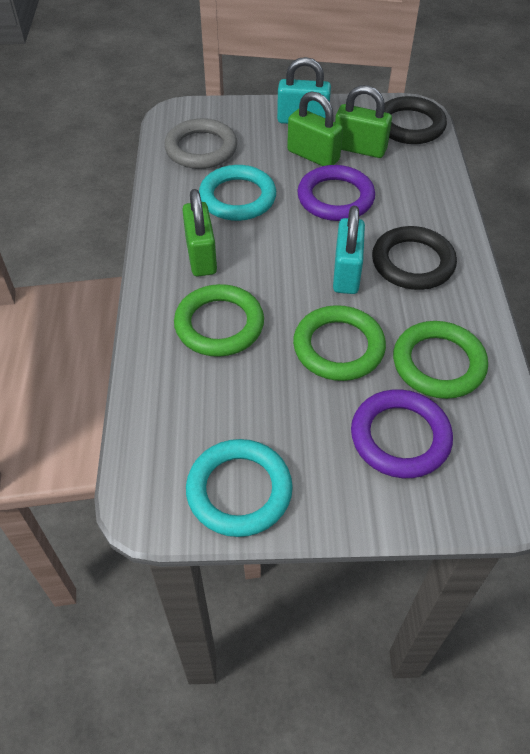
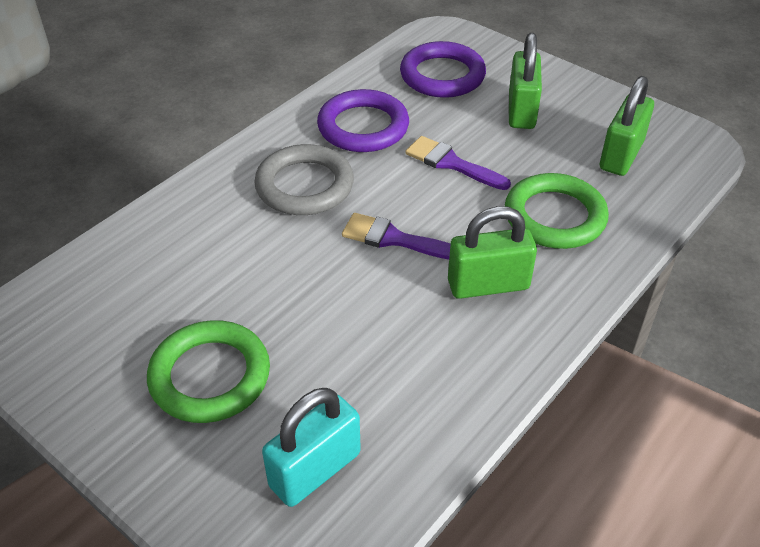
black ring: [372,226,457,290] [384,96,447,144] = 2 -> none = 0
green ring: [174,284,264,357] [293,305,386,381] [393,321,488,399] = 3 -> [147,320,270,423] [505,173,609,249] = 2
purple brush: none = 0 -> [342,213,450,260] [405,136,511,190] = 2
turquoise padlock: [277,57,331,124] [333,206,365,294] = 2 -> [262,388,361,507] = 1
turquoise ring: [186,439,293,537] [199,165,276,221] = 2 -> none = 0

